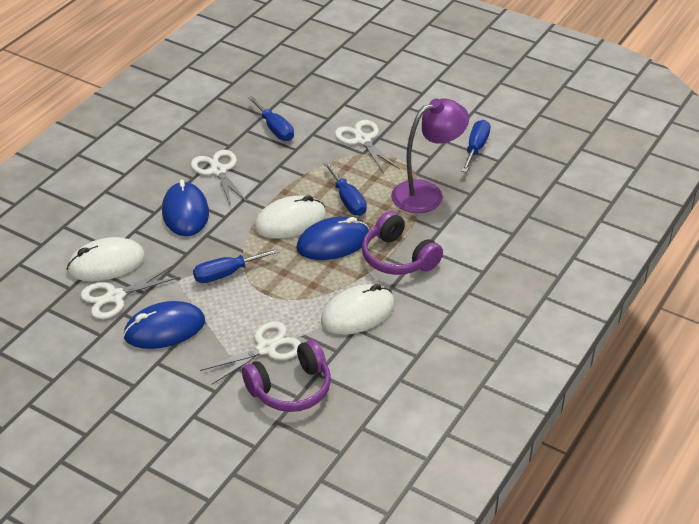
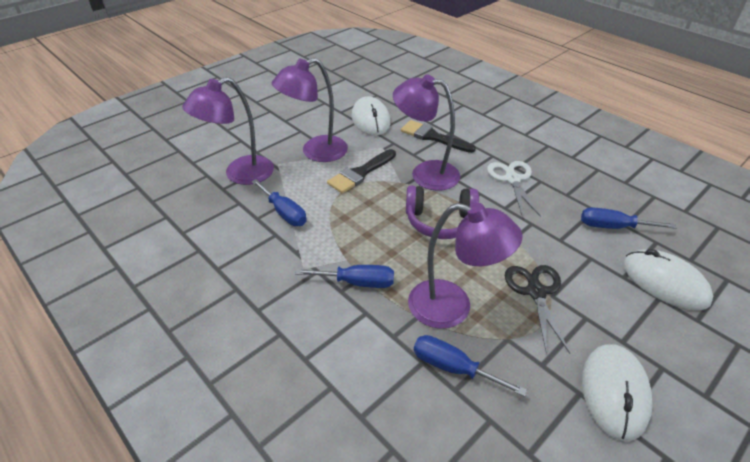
black brush: none = 0 -> [327,149,396,193] [401,120,476,153] = 2
black scissors: none = 0 -> [505,265,570,354] = 1
blue mouse: [123,301,205,349] [162,179,209,236] [296,216,369,260] = 3 -> none = 0
purple headphones: [242,339,331,412] [362,211,443,275] = 2 -> [406,186,479,239] = 1
purple lamp: [391,98,469,213] = 1 -> [182,77,274,185] [272,58,348,162] [393,74,460,191] [408,203,522,329] = 4
white scissors: [80,266,180,319] [191,150,248,206] [200,321,301,385] [335,120,400,173] = 4 -> [487,161,541,217] = 1

